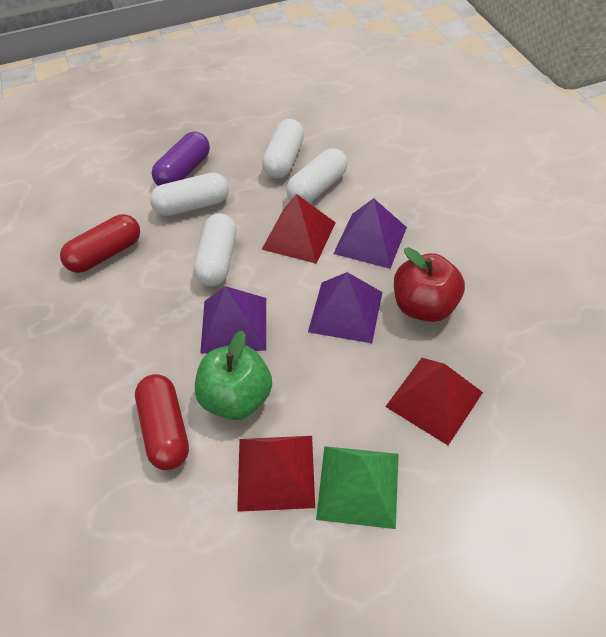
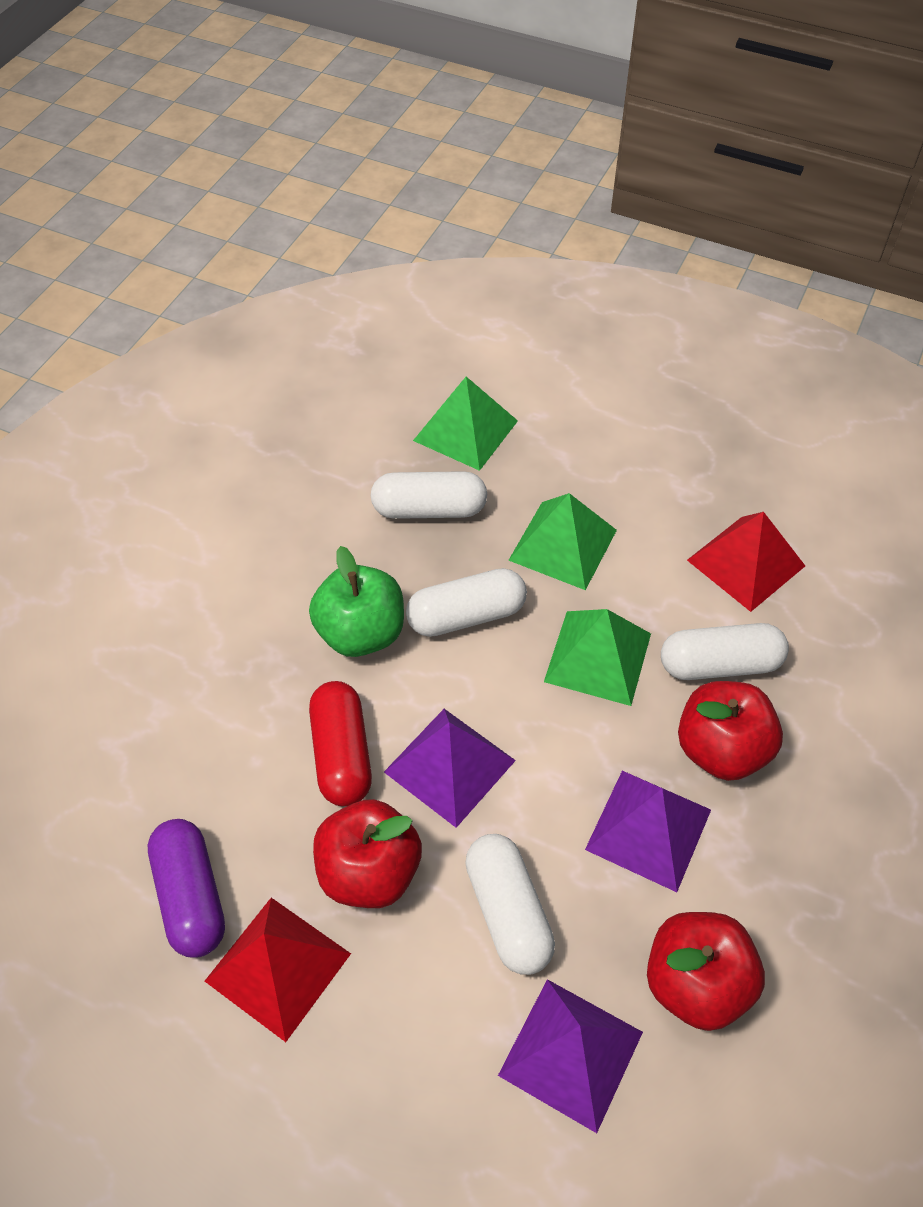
green pyramid: [316,446,399,529] = 1 -> [413,377,518,471] [508,493,617,590] [544,609,651,706] = 3
red apple: [394,247,465,322] = 1 -> [313,799,422,908] [647,912,765,1031] [678,681,783,781] = 3
red capsule: [60,214,140,273] [135,374,189,470] = 2 -> [309,681,372,806] = 1
red pyramid: [237,436,315,512] [262,194,336,264] [385,358,483,445] = 3 -> [205,898,351,1042] [687,512,805,612] = 2

